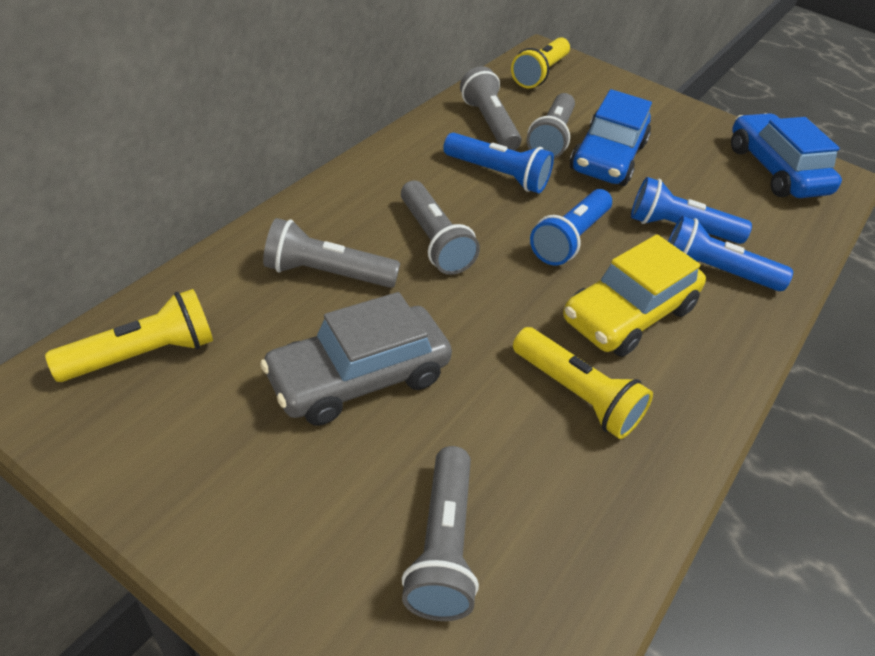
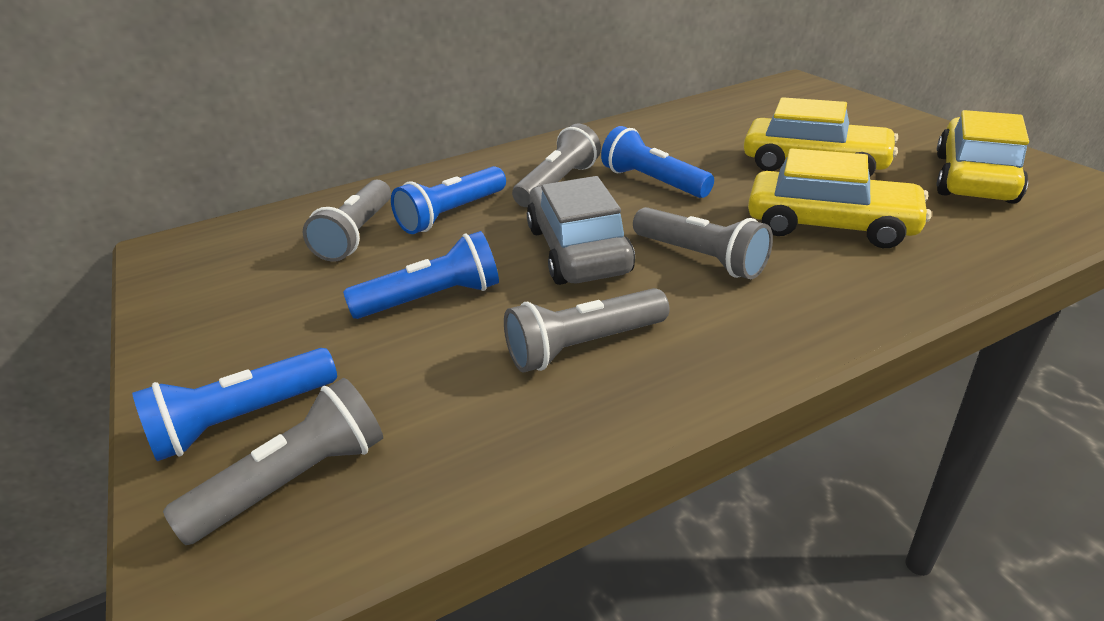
blue car: [570,89,652,186] [731,113,842,198] = 2 -> none = 0
yellow car: [563,234,706,357] = 1 -> [744,97,898,177] [748,148,931,248] [936,110,1029,204] = 3
yellow flashlight: [45,289,213,382] [511,37,570,88] [513,327,653,439] = 3 -> none = 0

